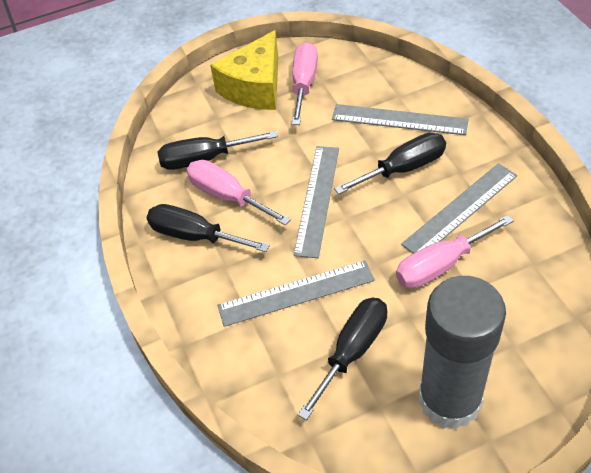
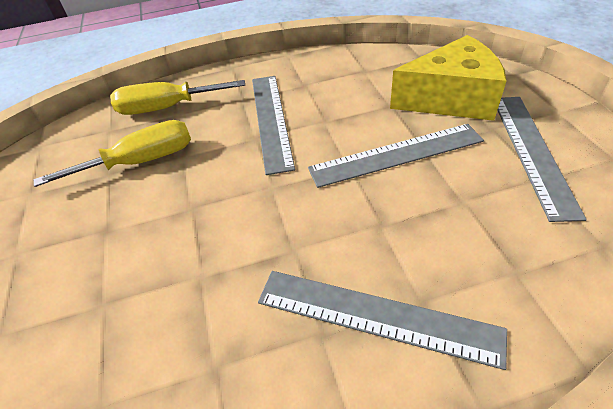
black screwdriver: [147,204,270,252] [158,131,278,170] [298,298,387,420] [334,133,446,194] = 4 -> none = 0
grey glue stick: [419,276,506,430] = 1 -> none = 0
pink screwdriver: [187,160,291,225] [292,42,318,125] [396,215,514,289] = 3 -> none = 0
yellow screwdriver: none = 0 -> [34,120,191,187] [110,80,245,115] = 2

